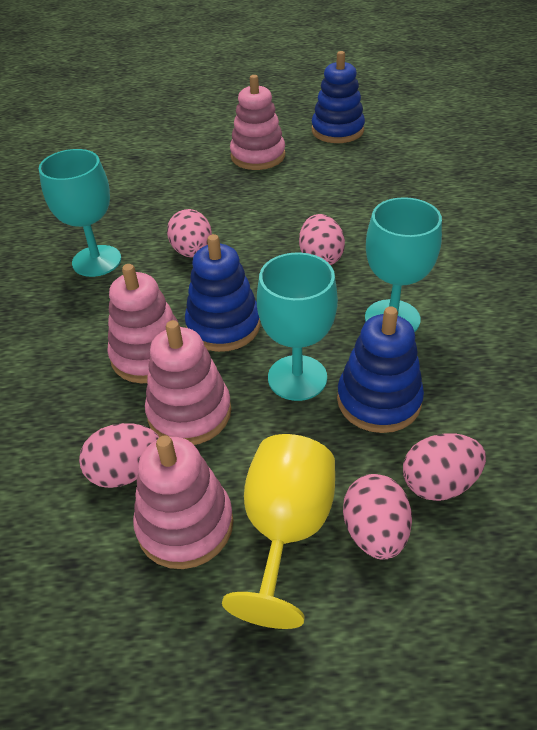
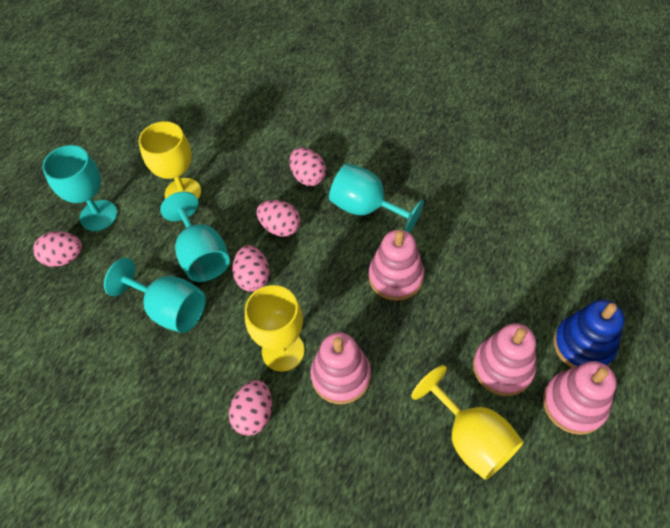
blue stacking toy: [185,234,260,352] [312,51,365,143] [337,306,424,433] = 3 -> [554,300,624,368] = 1
turquoise goblet: [39,149,121,277] [257,253,338,401] [365,197,442,332] = 3 -> [42,145,117,231] [104,258,206,333] [160,191,230,282] [329,163,424,233] = 4
yellow goblet: [222,434,335,629] = 1 -> [139,121,201,199] [245,285,305,372] [411,365,524,480] = 3

